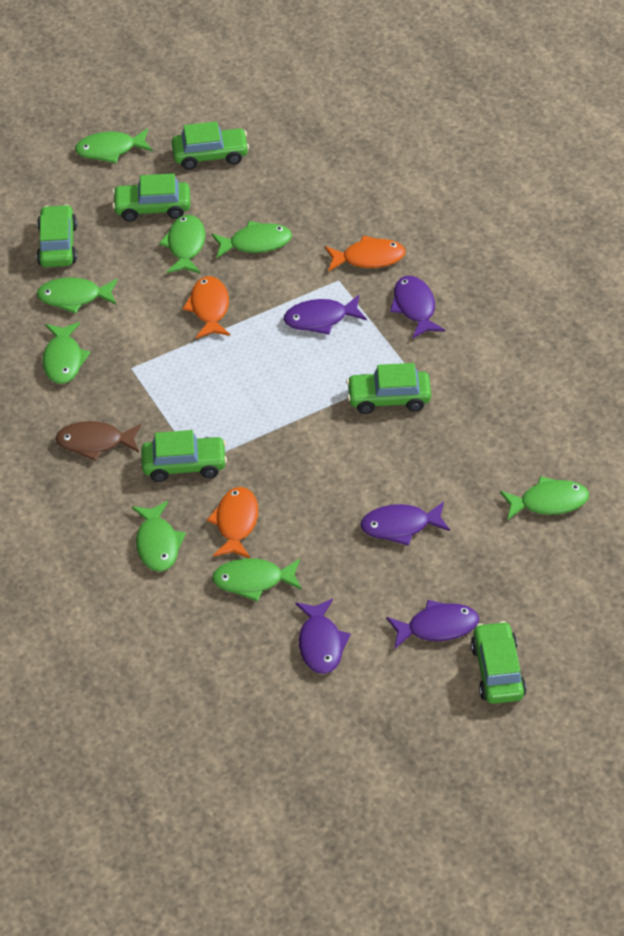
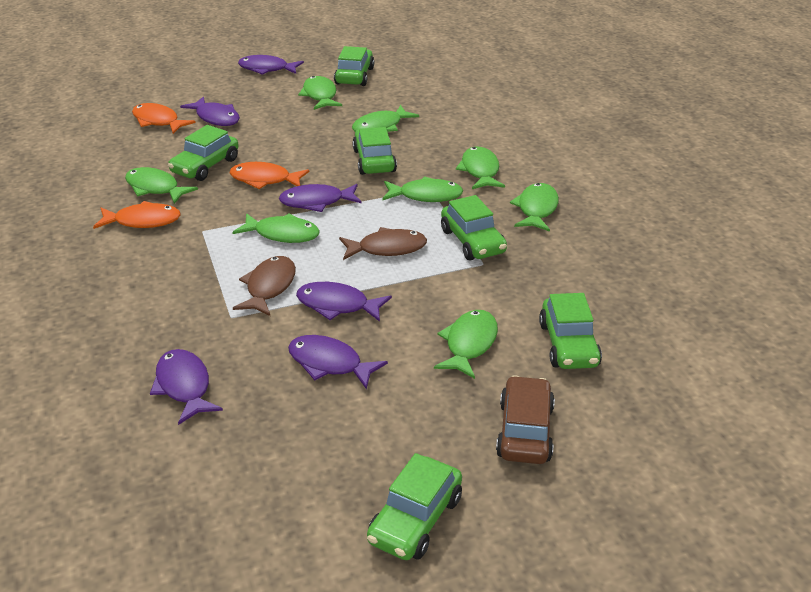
brown car: none = 0 -> [496,375,555,464] = 1
brown fish: [55,421,141,461] = 1 -> [233,256,296,316] [339,227,427,260] = 2
purple fish: [284,295,367,335] [295,598,351,674] [361,501,450,546] [386,600,479,648] [390,276,445,339] = 5 -> [150,349,223,425] [180,96,240,126] [238,55,304,75] [279,184,361,212] [288,335,388,390] [296,282,392,322] = 6

